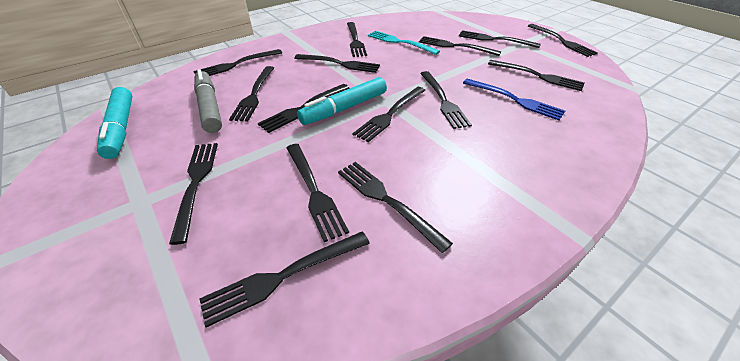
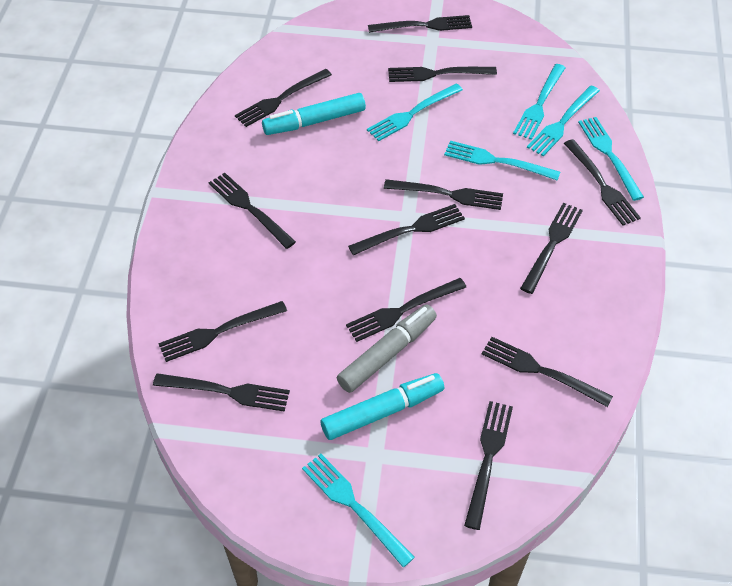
black fork: [169,143,218,245] [193,49,282,76] [199,231,370,327] [229,66,274,122] [258,84,349,133] [287,144,349,242] [294,54,380,73] [338,162,453,253] [347,22,367,57] [353,87,426,142] [419,36,501,56] [420,71,472,129] [459,30,541,48] [488,60,585,91] [528,24,598,57] = 15 -> [153,373,290,412] [158,301,287,362] [209,173,296,249] [235,69,332,127] [346,278,466,342] [348,204,465,255] [368,15,472,33] [384,179,503,210] [388,67,497,82] [464,401,513,530] [482,337,613,407] [520,203,583,294] [564,139,641,226] = 13
blue fork: [463,79,565,120] = 1 -> none = 0
turquoise fork: [368,31,440,55] = 1 -> [302,454,415,567] [367,84,463,141] [444,140,560,181] [513,64,566,140] [527,86,600,156] [578,117,644,201] = 6

